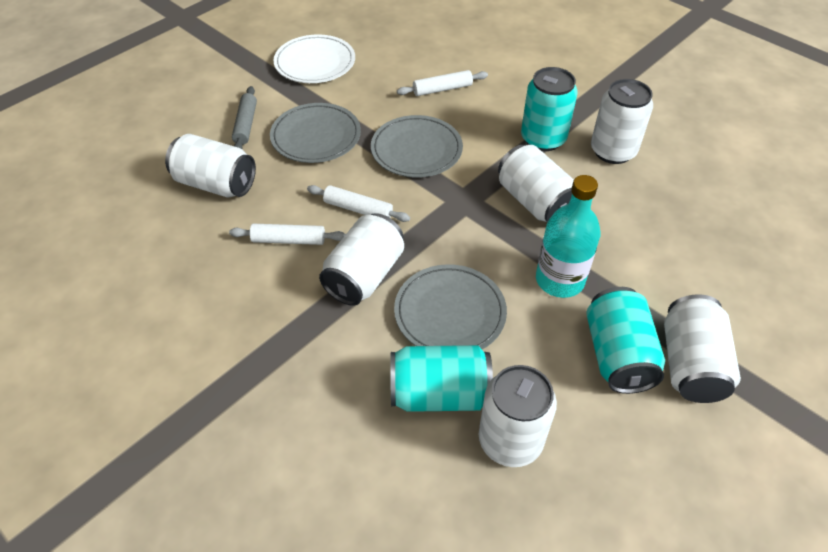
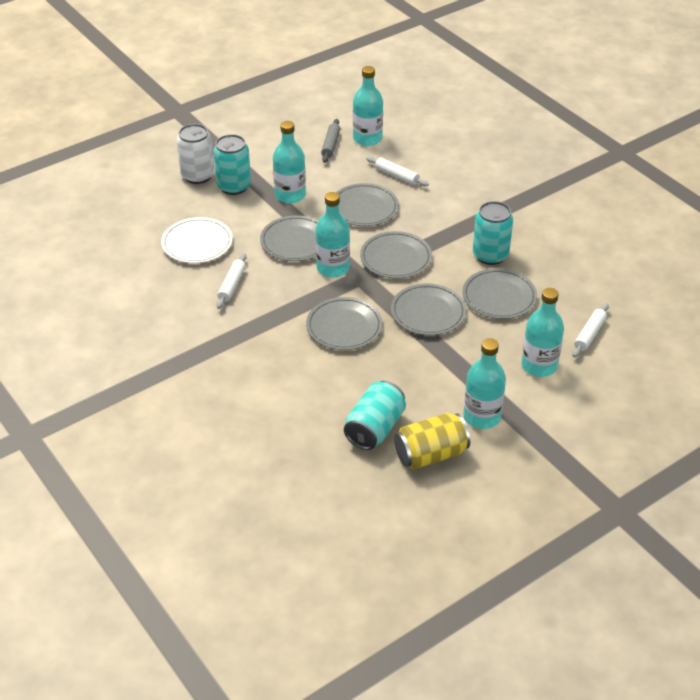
grey plate: [270,103,361,163] [371,115,463,178] [394,264,507,349] = 3 -> [260,215,319,261] [306,297,383,350] [336,183,399,226] [360,231,432,279] [391,283,466,335] [463,268,537,319] = 6
turquoise bottle: [536,175,600,298] = 1 -> [273,121,306,204] [316,192,350,278] [353,66,383,146] [463,338,506,429] [521,288,564,377] = 5
white can: [165,134,256,198] [319,213,404,306] [479,365,557,467] [498,145,574,222] [591,79,653,164] [664,294,741,403] = 6 -> [177,124,215,184] = 1
yellow can: none = 0 -> [394,413,470,469] = 1

